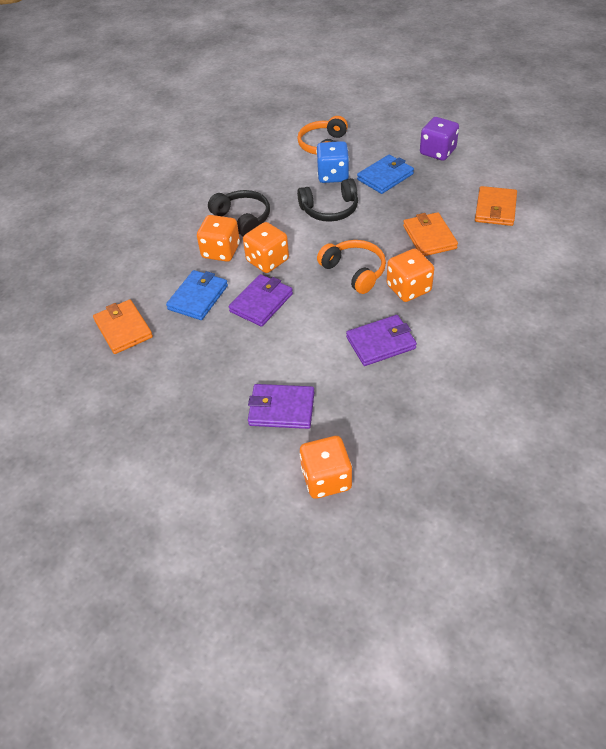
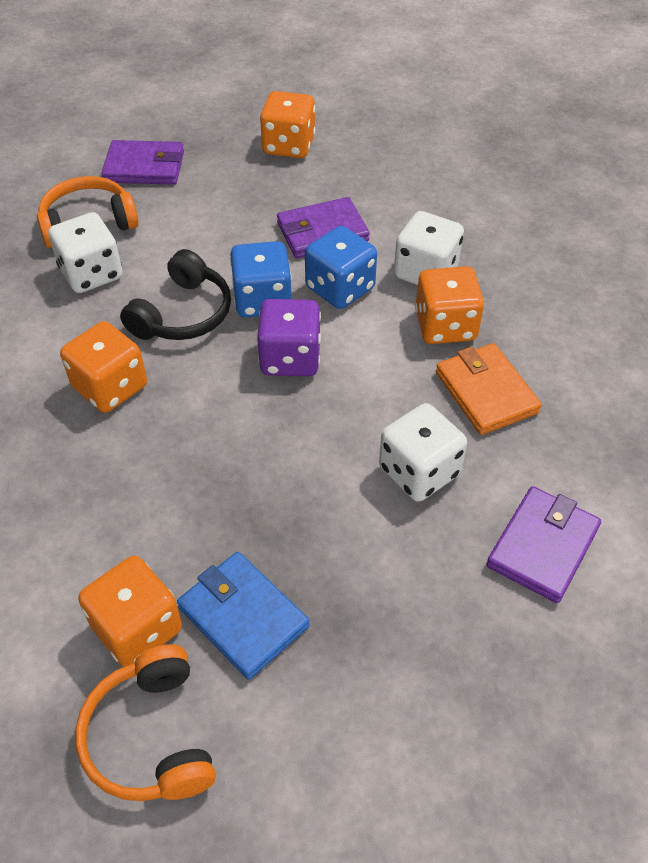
black headphones: [208,190,270,236] [297,178,358,222] = 2 -> [120,249,231,340] = 1
blue dice: [316,141,349,183] = 1 -> [230,241,292,318] [305,226,377,309] = 2
blue wallet: [166,270,228,320] [357,155,414,194] = 2 -> [177,552,309,680] = 1
orange wallet: [93,299,153,354] [403,212,458,256] [475,186,517,226] = 3 -> [436,343,542,435] = 1
white dice: none = 0 -> [48,212,123,293] [379,403,467,502] [394,211,464,285] = 3

